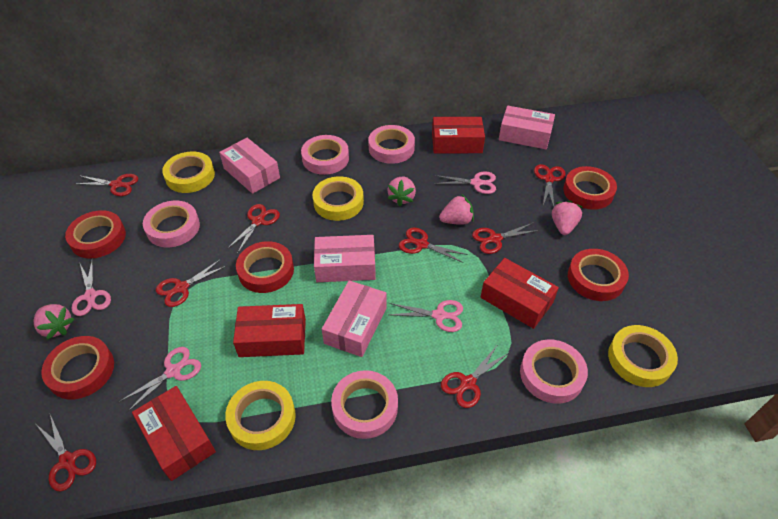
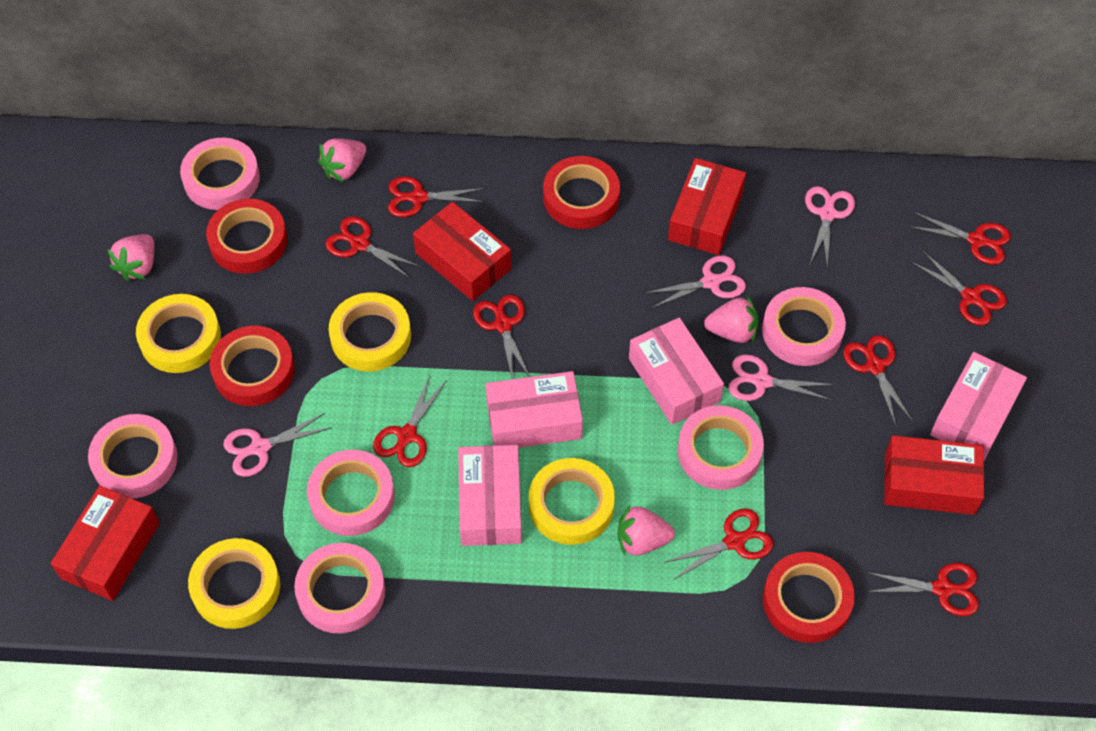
pink tape: [143,201,200,247] [301,135,349,175] [331,370,398,439] [368,125,415,164] [520,339,588,404] = 5 -> [88,414,178,498] [180,138,260,210] [294,543,385,633] [307,450,395,536] [678,405,764,490] [762,287,846,366] = 6
red scissors: [37,414,96,491] [74,174,138,196] [156,259,228,307] [227,204,280,254] [399,228,468,263] [441,346,508,408] [472,223,539,254] [534,164,566,207] = 8 -> [325,216,421,279] [373,375,447,467] [388,176,485,217] [473,294,530,379] [664,509,773,580] [843,335,914,426] [866,563,979,616] [909,212,1011,265] [911,250,1007,326] = 9
red tape: [41,336,114,399] [65,210,126,259] [236,241,294,293] [563,166,617,210] [568,249,629,301] = 5 -> [206,199,288,274] [210,326,295,406] [543,156,620,229] [763,552,855,643] = 4

